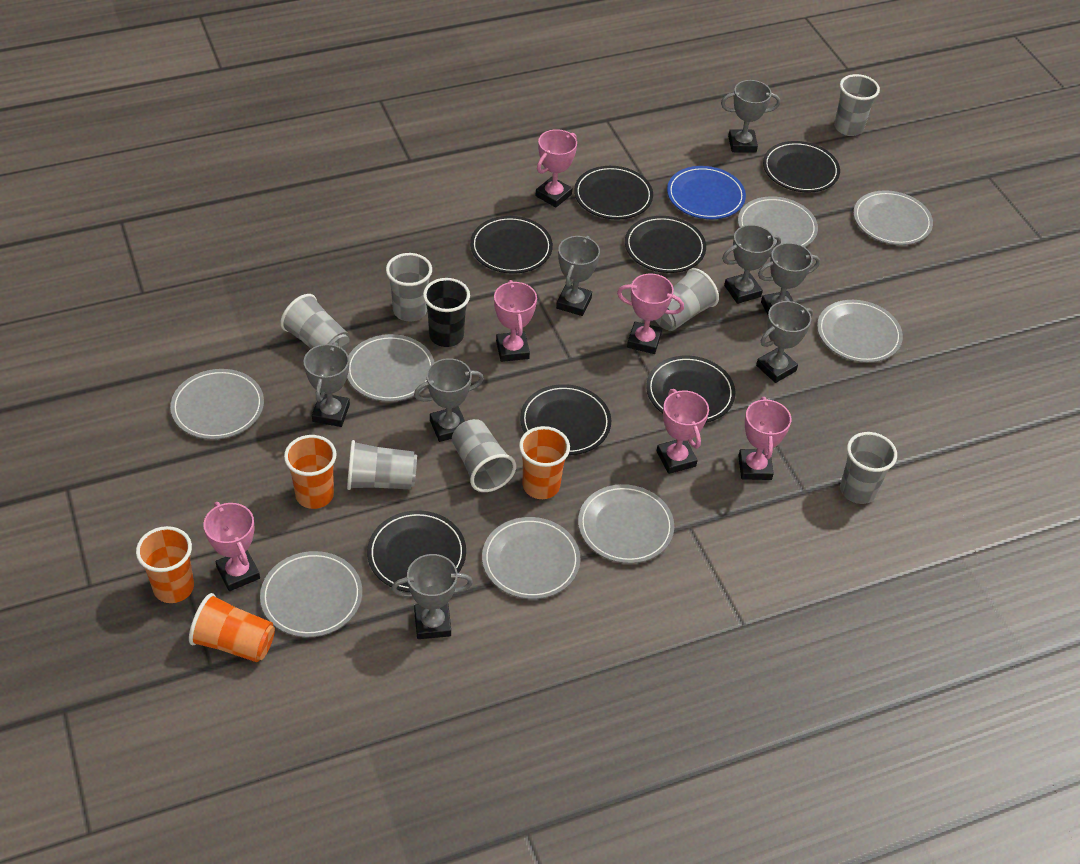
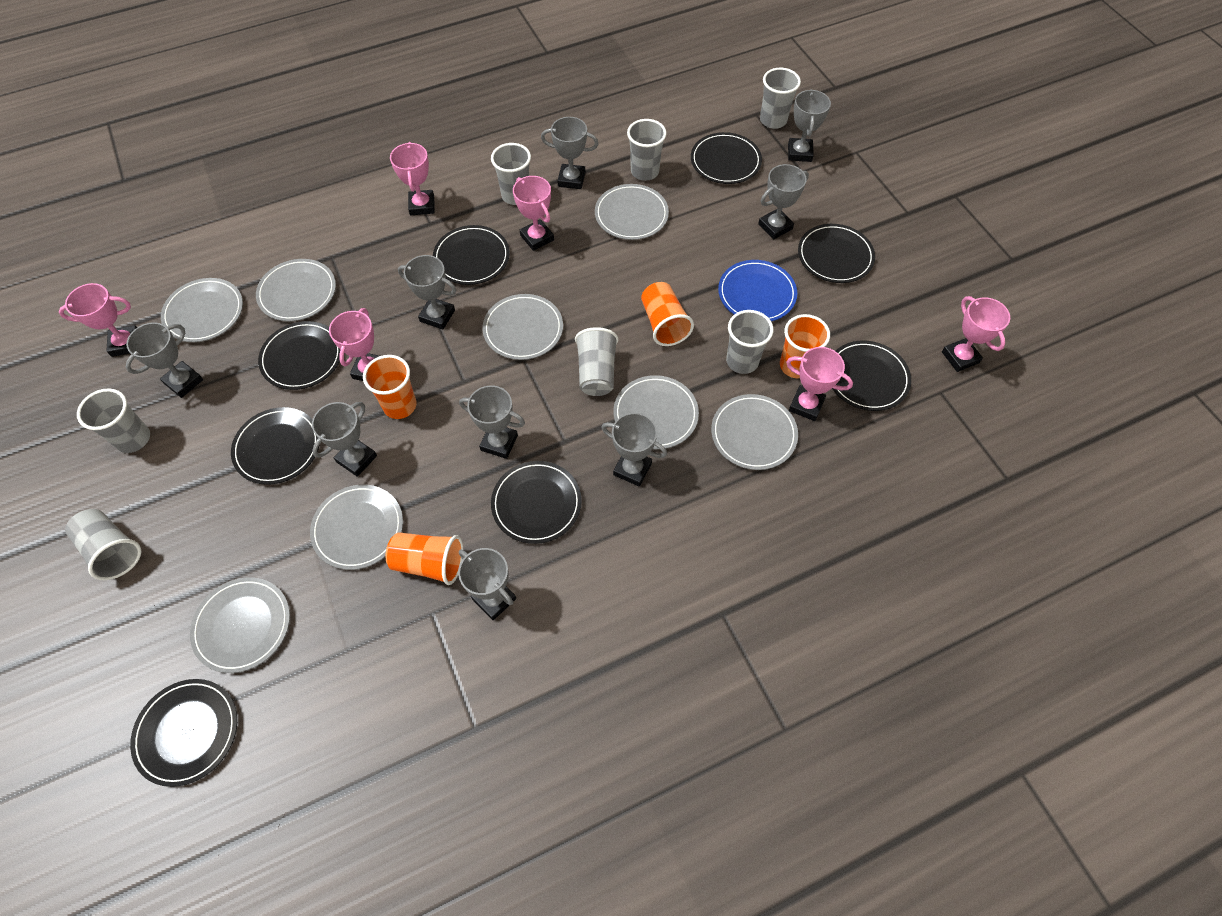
black cup: [423,278,470,347] = 1 -> none = 0
black plate: [367,510,466,592] [470,216,553,274] [520,384,611,455] [574,166,653,220] [625,216,706,273] [646,356,735,423] [763,141,840,193] = 7 -> [130,679,237,787] [231,407,319,485] [258,321,340,390] [433,225,510,285] [491,461,582,544] [691,132,762,184] [798,224,875,283] [832,341,911,411] = 8
grey trophy: [304,342,350,427] [392,554,473,639] [414,358,484,442] [556,236,600,316] [721,80,780,152] [722,225,781,304] [756,301,813,383] [758,243,820,314] = 8 -> [126,322,203,398] [312,402,377,477] [398,255,456,330] [458,548,516,620] [459,386,525,459] [541,117,599,189] [601,413,667,486] [758,164,809,239] [788,89,831,162] = 9

